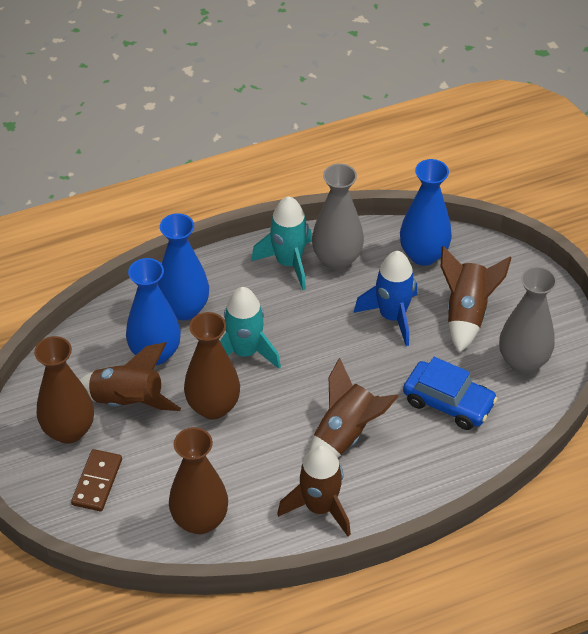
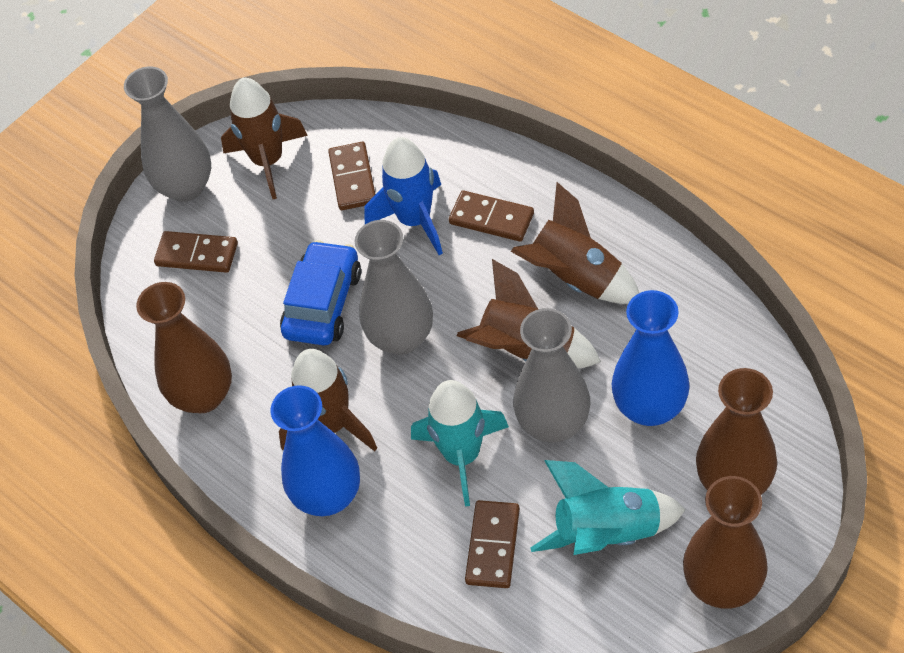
blue vase: [126,258,181,365] [157,213,209,320] [400,159,452,266] = 3 -> [271,385,360,516] [612,290,690,426] = 2
brown domino: [71,449,122,511] = 1 -> [154,231,238,273] [328,142,376,210] [449,191,534,242] [465,500,520,588] = 4
grey vase: [312,164,364,270] [499,266,557,374] = 2 -> [124,66,211,202] [355,220,433,355] [513,308,590,443] = 3

